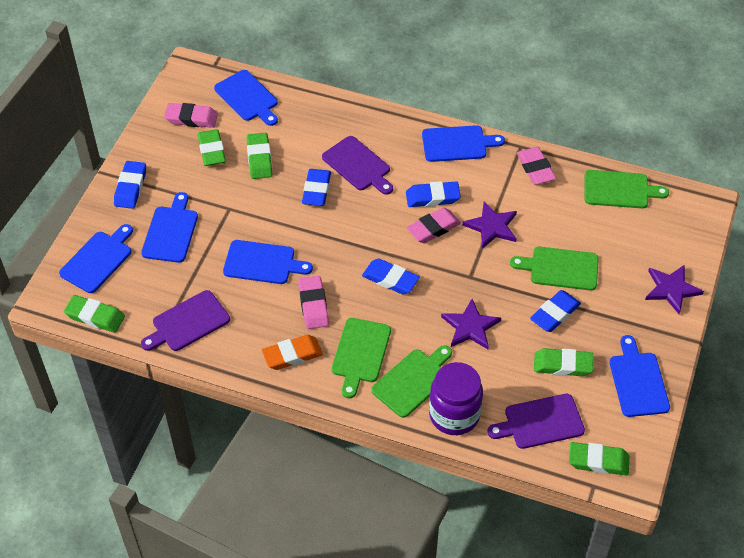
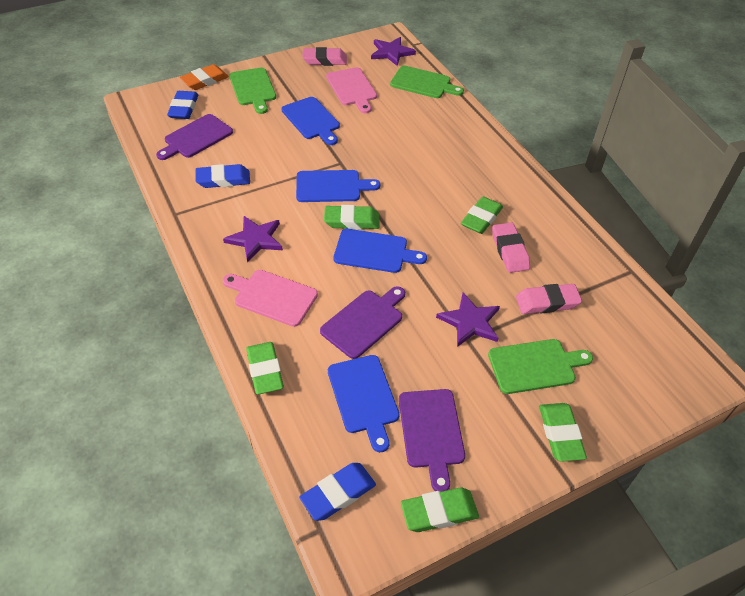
blue cutting board: [59,224,133,293] [141,192,198,263] [214,70,278,126] [223,240,313,284] [422,125,505,162] [610,335,670,417] = 6 -> [282,97,340,145] [296,170,380,202] [328,355,400,452] [334,229,427,273] = 4
blue eraser: [114,161,146,209] [302,169,331,206] [362,259,420,294] [406,181,461,207] [530,290,581,332] = 5 -> [167,91,198,119] [196,164,250,188] [299,463,376,521] = 3
green cutting board: [332,318,391,398] [371,345,452,418] [510,247,599,291] [585,170,669,208] = 4 -> [229,67,276,114] [390,66,464,98] [488,339,593,394] = 3
pink cutting board: none = 0 -> [223,270,318,327] [326,67,377,113] = 2
pink eraser: [164,103,218,128] [298,276,329,329] [407,207,461,243] [517,147,556,185] = 4 -> [303,47,347,66] [492,222,530,273] [516,284,582,314] = 3
purple jar: [429,362,483,435] = 1 -> none = 0

